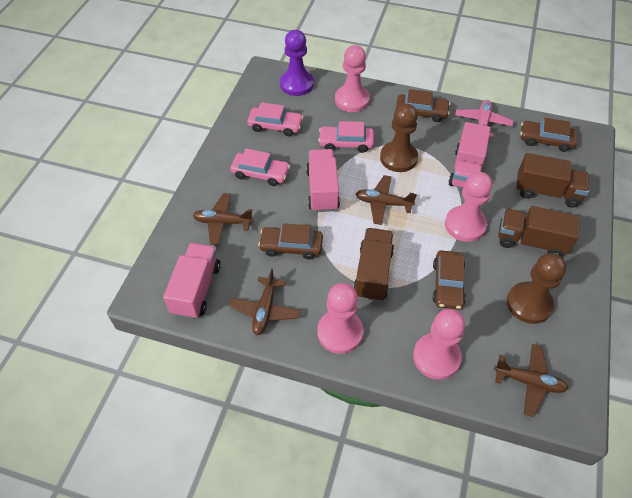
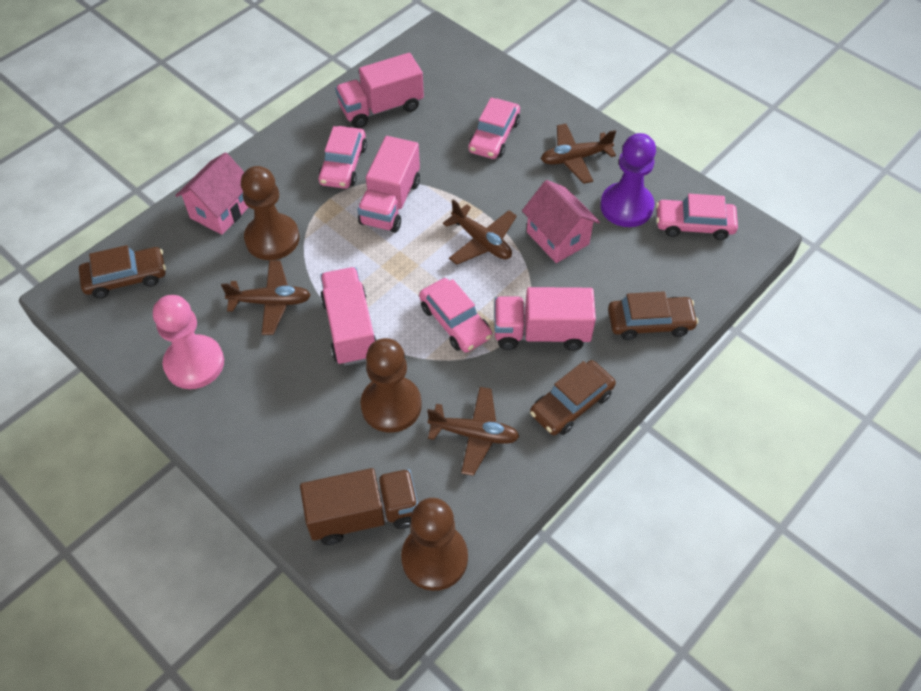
brown car: [258,223,323,259] [396,89,450,122] [432,250,466,310] [520,118,577,152] = 4 -> [79,245,166,298] [530,360,616,435] [608,291,698,340] = 3
brown pawn: [380,104,418,172] [507,253,566,324] = 2 -> [241,166,299,260] [360,338,422,433] [401,498,468,591] = 3
brown truck: [353,228,394,302] [498,206,580,257] [516,153,590,208] = 3 -> [300,468,418,545] = 1
pink car: [230,149,290,186] [247,102,303,136] [318,121,374,153] = 3 -> [318,126,367,189] [419,278,492,353] [468,98,520,159] [656,194,738,240] = 4
pink house: none = 0 -> [175,152,249,235] [522,180,600,263] = 2
pink pawn: [317,283,363,354] [335,45,370,112] [413,309,465,380] [445,172,492,242] = 4 -> [153,295,224,389] = 1
pink plane: [455,100,513,137] = 1 -> none = 0
pink truck: [163,243,221,319] [306,149,340,212] [449,122,491,188] = 3 -> [320,267,377,366] [335,53,424,128] [357,136,420,233] [494,287,596,351] = 4

